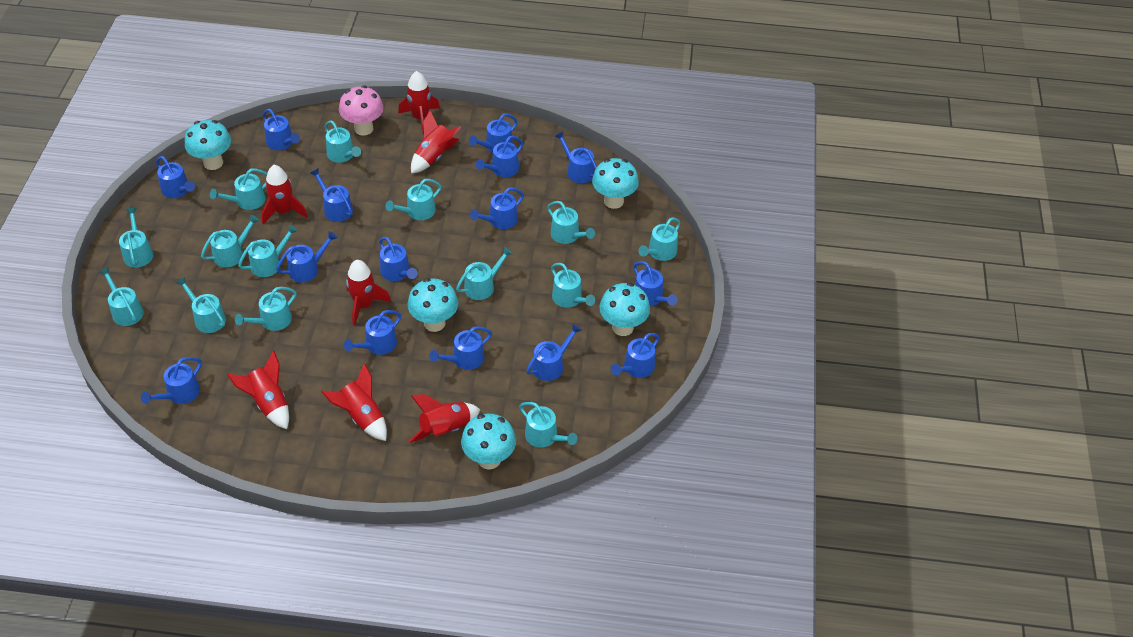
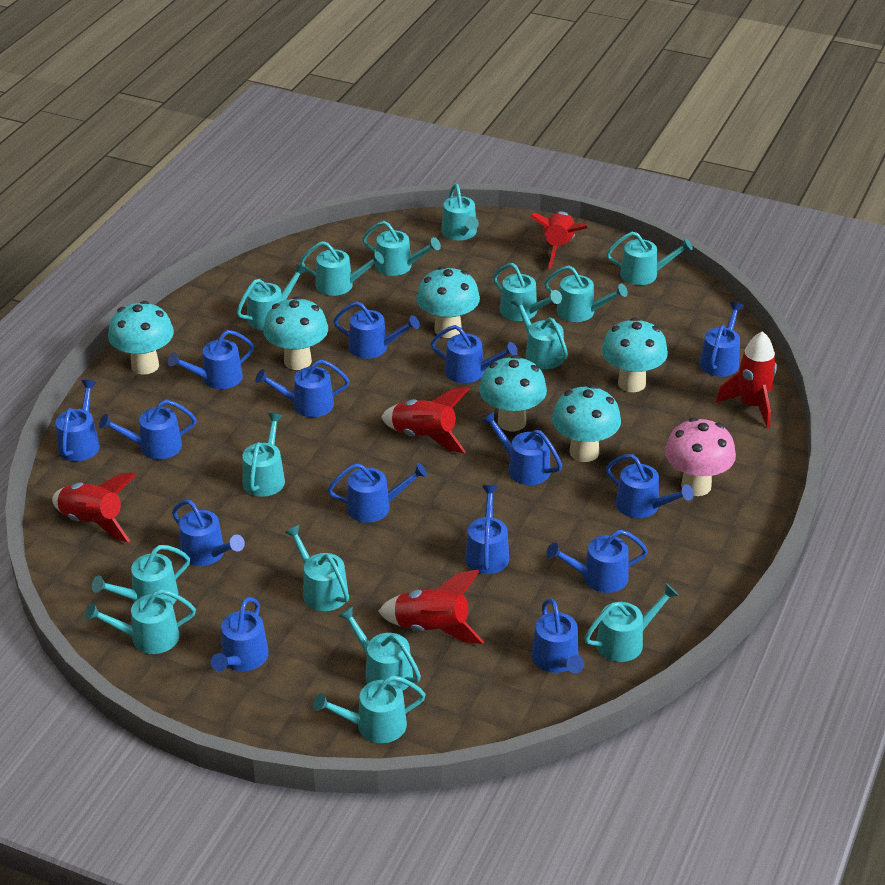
red rocket: [227,351,289,429] [261,165,308,224] [321,363,387,441] [346,260,391,326] [398,71,440,134] [409,394,480,443] [411,111,461,174] = 7 -> [52,473,137,542] [378,570,484,644] [381,387,469,453] [530,211,587,269] [716,331,777,428] = 5
turquoise mushroom: [185,120,231,170] [407,278,458,332] [461,414,516,470] [592,158,639,209] [599,283,650,336] = 5 -> [108,301,174,375] [263,296,328,370] [416,266,480,338] [479,355,547,431] [552,385,621,462] [602,318,668,392] = 6
turquoise watering can: [99,267,144,326] [119,208,153,268] [176,277,226,333] [201,215,260,267] [210,169,267,210] [235,287,296,331] [238,225,298,277] [325,120,361,163] [386,179,442,220] [456,247,513,300] [519,402,577,448] [547,201,595,244] [551,263,595,308] [638,218,680,261] = 14 -> [85,589,196,654] [92,545,190,605] [237,264,308,330] [242,413,285,497] [285,525,349,611] [300,241,384,296] [313,675,426,743] [339,606,421,691] [362,221,441,276] [441,184,479,240] [493,263,562,321] [511,297,568,369] [544,266,628,322] [584,583,679,662] [606,232,693,285] = 15

